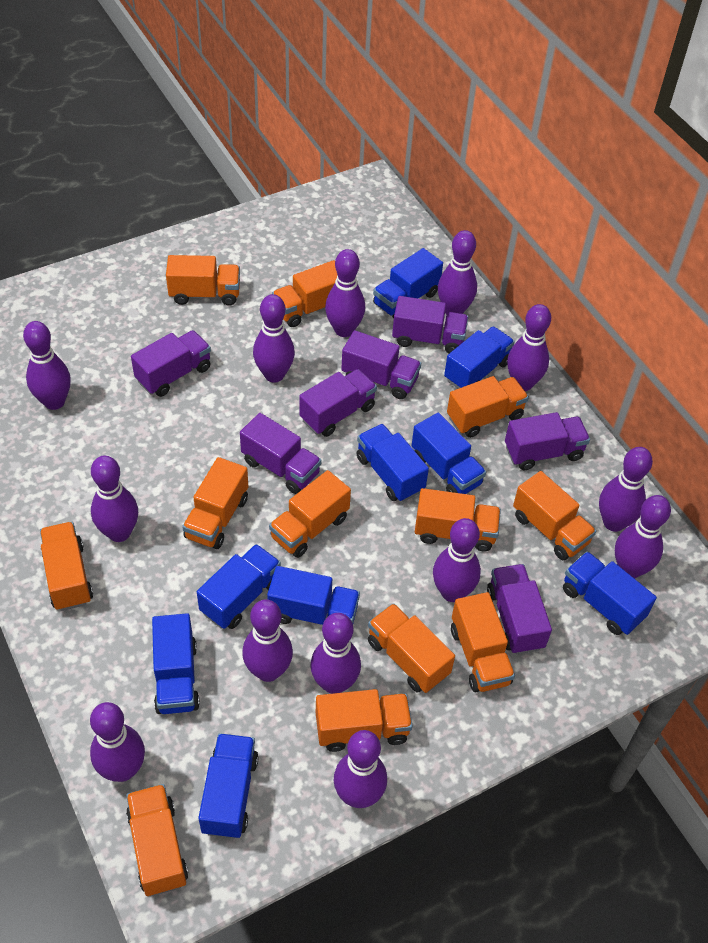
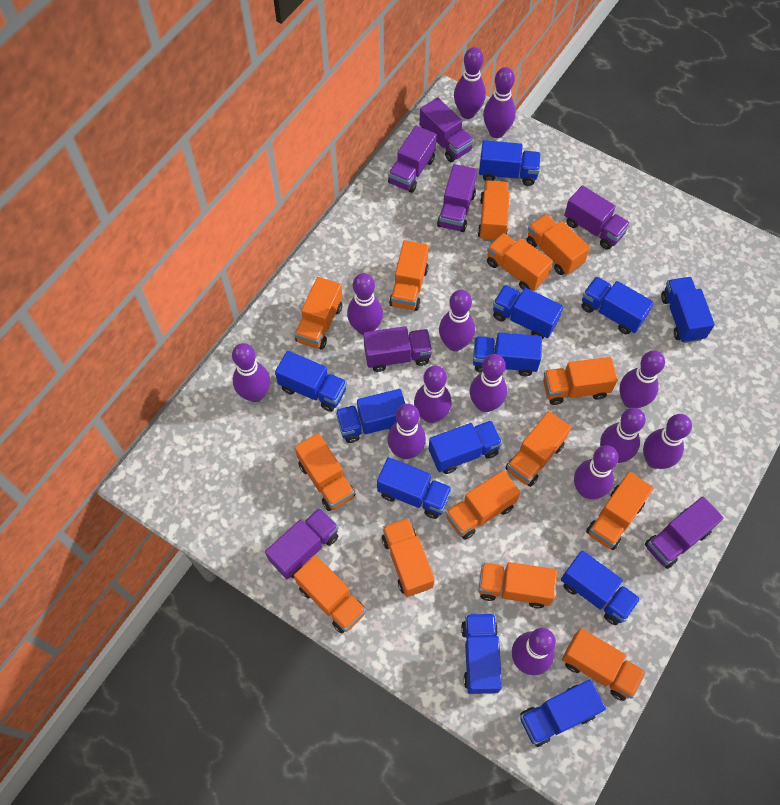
blue truck: [152,613,200,714] [197,544,281,629] [198,733,259,839] [267,566,360,625] [356,424,429,502] [373,248,443,318] [412,413,486,494] [444,326,515,389] [563,552,657,635] = 9 -> [275,351,347,412] [336,389,405,443] [377,457,452,519] [429,420,502,474] [461,613,502,694] [473,332,542,376] [479,140,541,186] [493,285,563,339] [520,679,606,747] [561,550,640,625] [582,276,654,335] [661,277,715,343] = 12
orange truck: [40,522,93,611] [126,784,188,896] [166,255,240,306] [182,457,248,549] [269,470,351,558] [272,260,337,327] [316,689,412,752] [368,603,455,693] [415,488,501,552] [447,376,529,438] [451,592,515,692] [513,471,596,560] = 12 -> [294,277,342,349] [294,555,366,633] [295,433,355,511] [382,518,435,597] [389,240,429,311] [446,470,520,540] [478,180,510,241] [479,562,557,608] [487,233,553,291] [505,411,571,487] [527,214,590,275] [543,357,618,405] [562,628,646,701] [586,472,654,550] = 14

